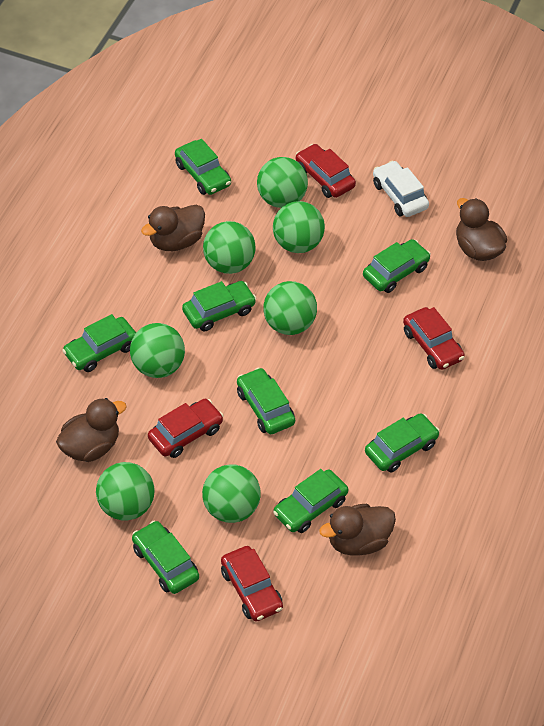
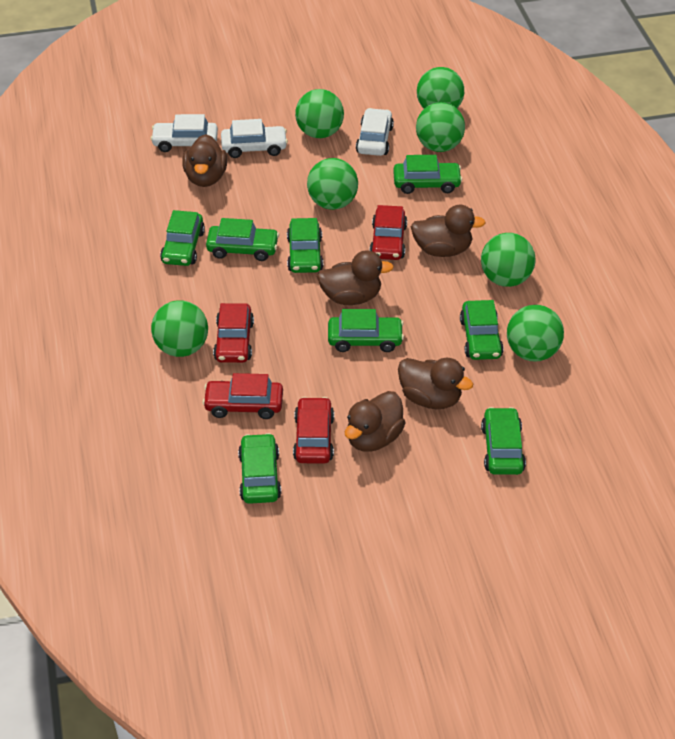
brown duck: [56,398,127,462] [141,205,205,251] [319,504,396,556] [456,198,507,261] = 4 -> [182,134,227,187] [317,250,394,305] [345,391,405,452] [398,358,473,409] [411,205,486,257] = 5
white car: [373,161,429,217] = 1 -> [151,114,218,152] [221,119,288,158] [356,108,394,156] = 3

